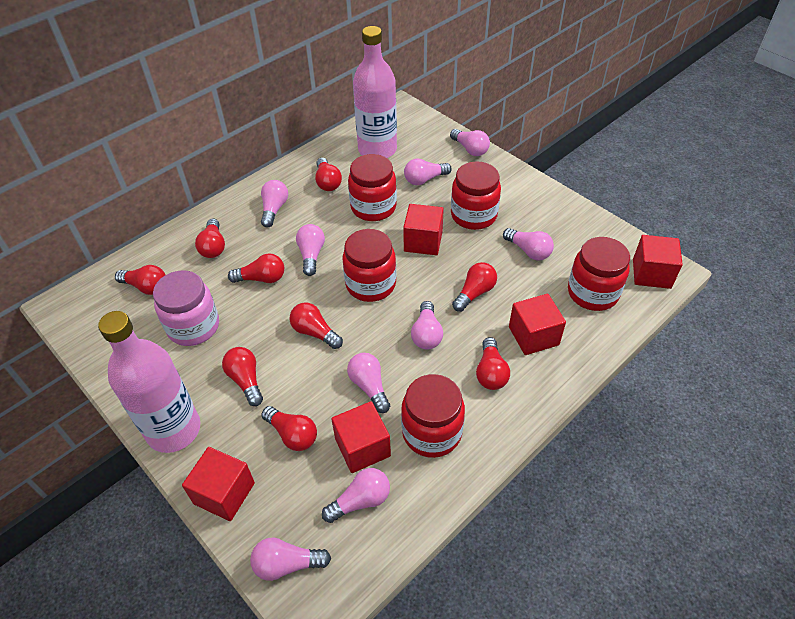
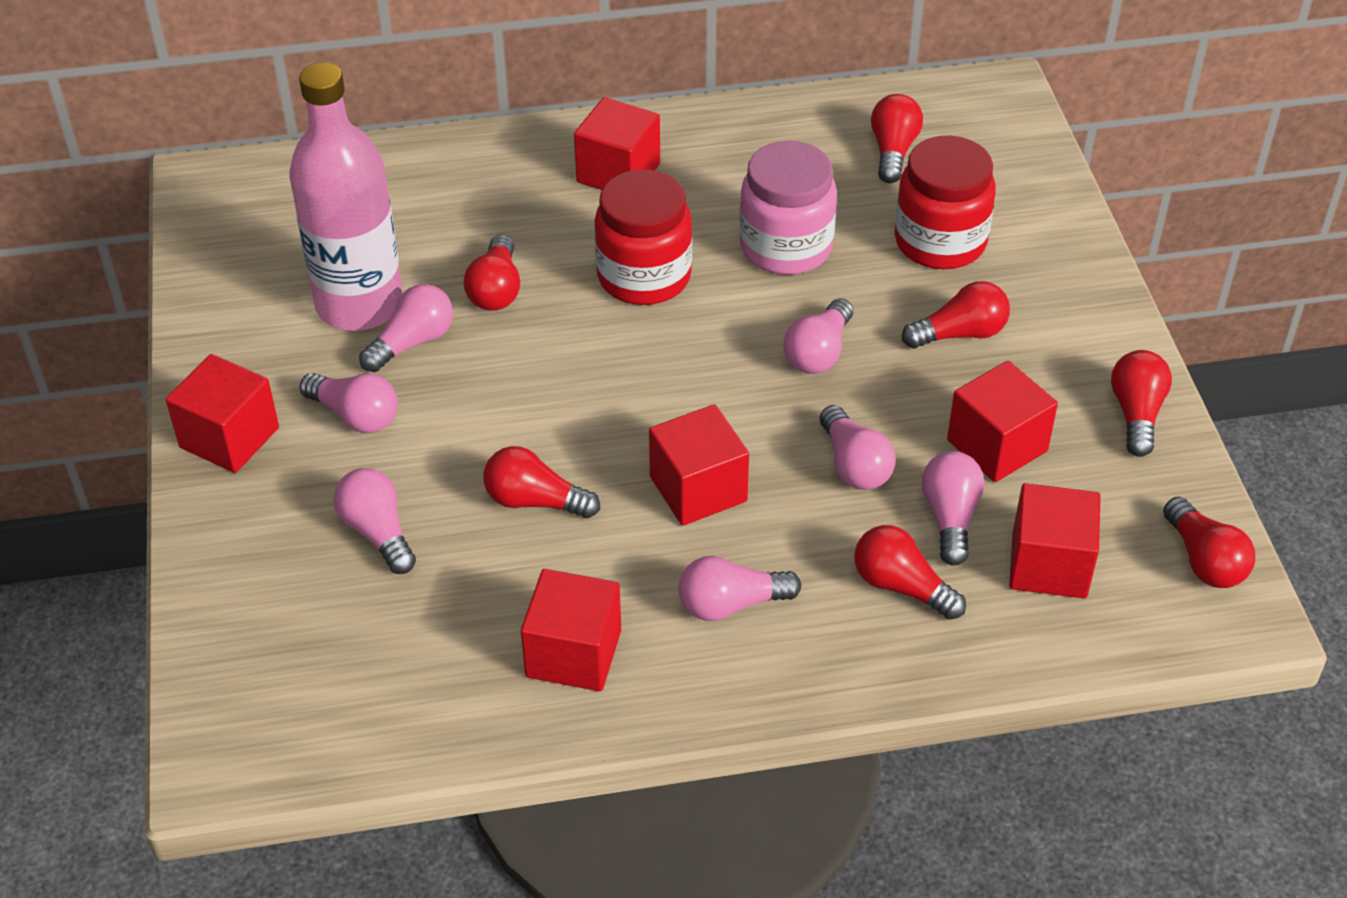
pink bottle: [98,311,200,453] [353,26,397,158] = 2 -> [289,62,403,331] = 1
pink light bulb: [250,538,331,581] [261,180,288,228] [296,224,325,276] [322,468,390,523] [347,353,390,413] [404,159,452,185] [411,301,443,350] [450,129,490,156] [503,228,554,260] = 9 -> [300,373,398,433] [334,468,416,574] [359,284,453,372] [678,556,801,621] [783,298,853,374] [820,405,896,490] [922,451,984,566] = 7
red cube: [182,447,255,521] [332,401,391,473] [403,204,444,255] [509,294,566,355] [633,235,683,289] = 5 -> [166,354,279,473] [521,569,621,691] [574,97,660,190] [649,404,749,526] [947,361,1058,482] [1009,483,1101,598] = 6
red jar: [343,229,396,302] [348,154,397,221] [401,374,465,458] [451,161,501,230] [568,237,630,311] = 5 -> [594,169,692,305] [895,136,996,269] = 2
red light bulb: [115,265,166,295] [195,219,225,258] [222,347,263,406] [228,253,284,283] [261,406,317,451] [290,303,343,349] [315,158,342,191] [452,262,497,312] [476,337,510,390] = 9 -> [464,234,520,311] [483,446,600,518] [854,525,966,620] [871,94,923,183] [902,281,1010,349] [1111,350,1172,457] [1163,497,1255,588] = 7

